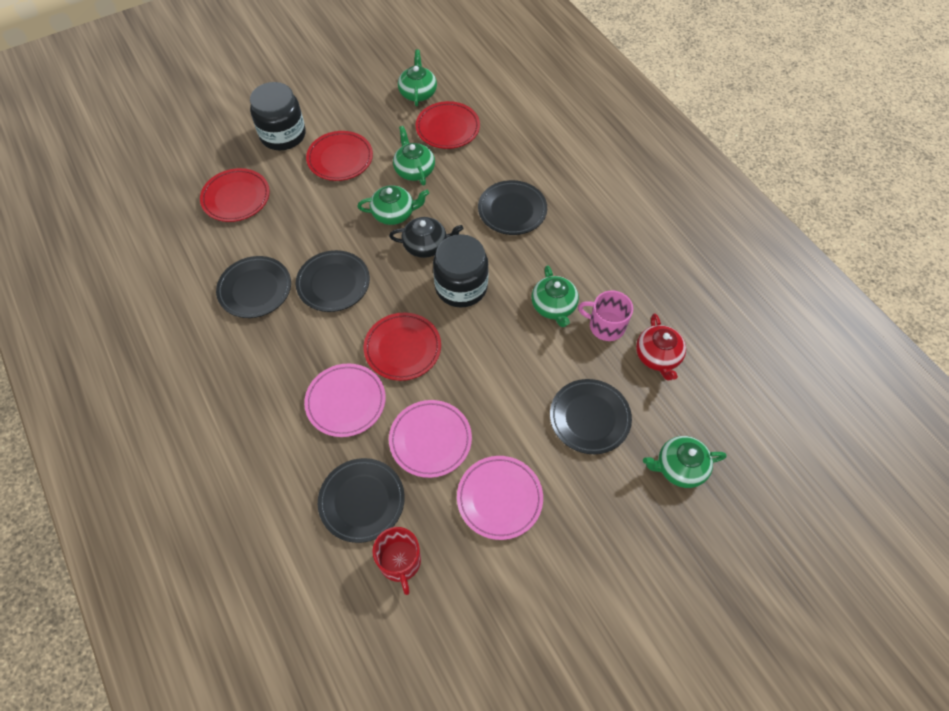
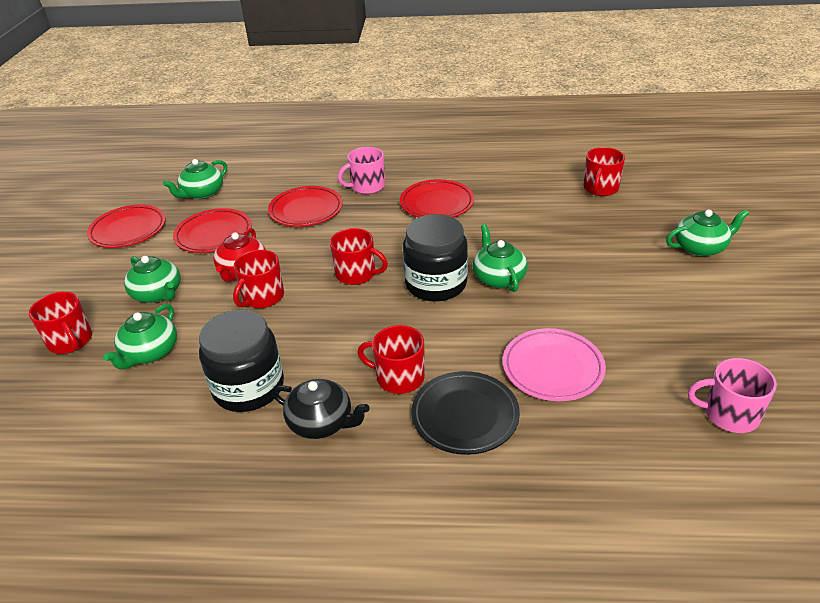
black plate: [216,256,291,318] [296,250,370,312] [318,458,405,543] [478,180,547,235] [550,379,632,454] = 5 -> [411,371,520,455] = 1
pink mug: [578,291,633,341] = 1 -> [338,147,385,194] [688,358,777,433] = 2
pink plate: [304,364,386,437] [389,400,472,478] [457,456,543,540] = 3 -> [503,328,606,401] = 1
red mug: [372,527,421,595] = 1 -> [29,292,92,354] [233,250,284,308] [330,228,388,285] [357,325,425,394] [583,147,625,196] = 5

